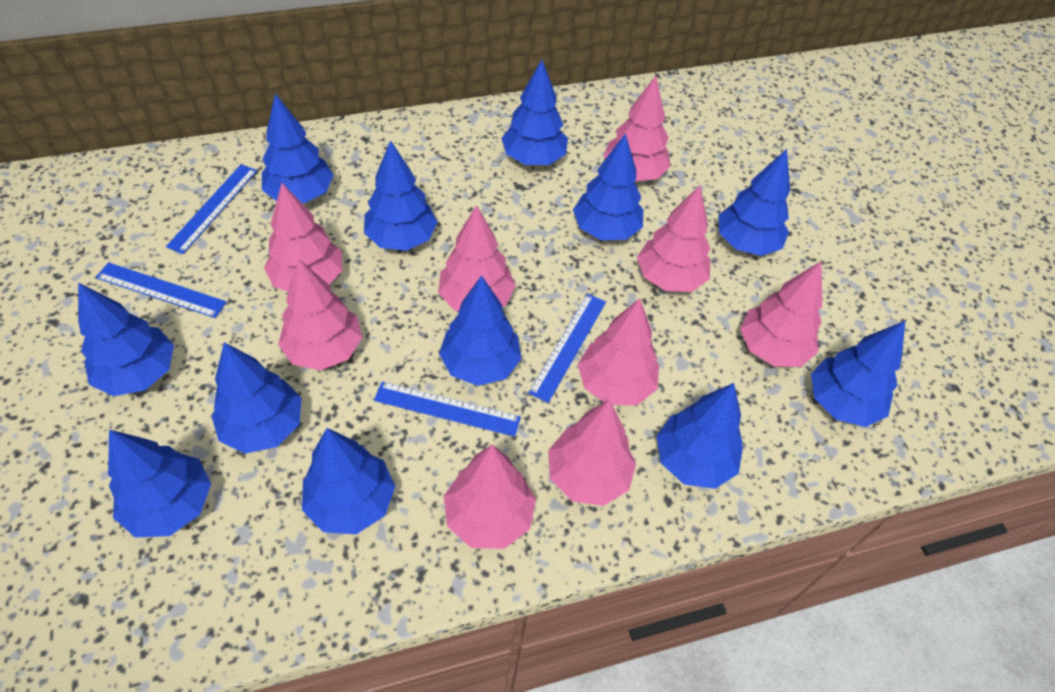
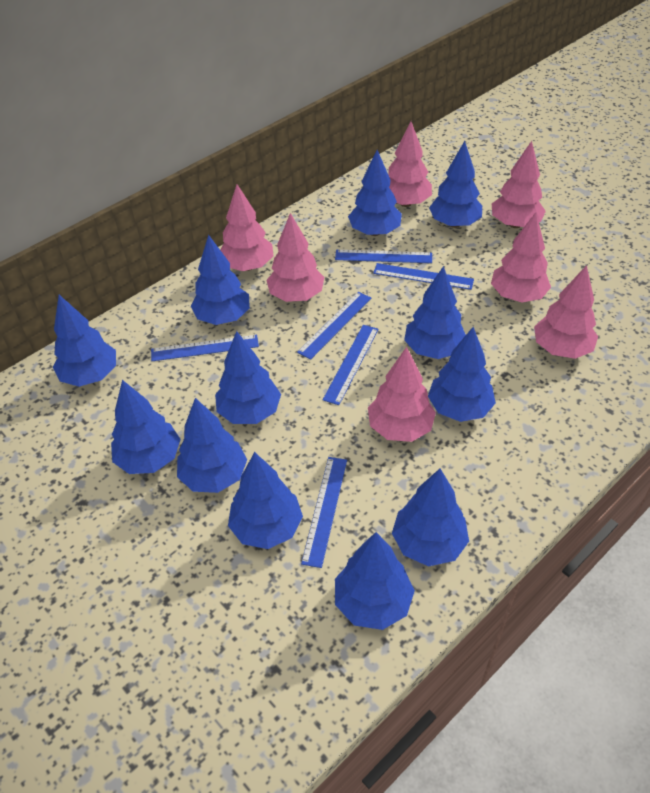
blue ruler: [95,262,227,318] [166,164,257,254] [374,381,521,437] [528,294,606,403] = 4 -> [151,335,259,361] [297,292,371,360] [301,457,347,568] [323,325,379,405] [335,250,432,263] [373,263,474,290] = 6
pink tree: [264,183,343,291] [278,258,363,370] [438,205,516,311] [444,445,536,549] [548,399,636,506] [578,299,659,405] [604,76,671,181] [637,185,711,292] [740,262,822,367] = 9 -> [221,184,273,271] [266,213,324,302] [368,347,436,442] [389,122,432,207] [491,212,551,302] [492,141,546,228] [534,265,598,359] = 7

